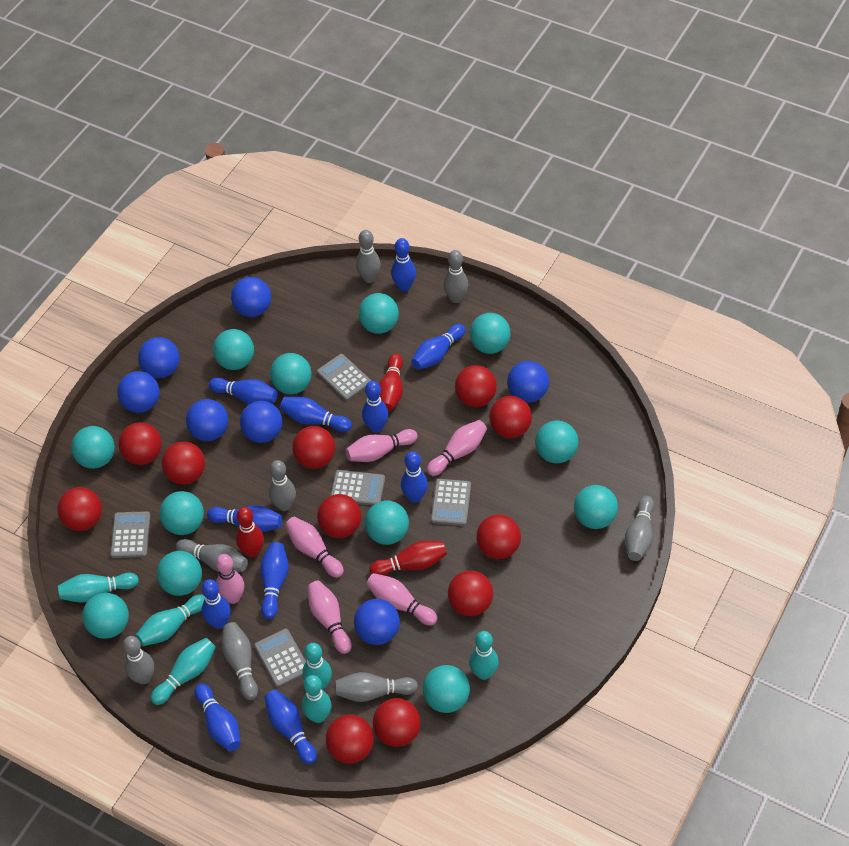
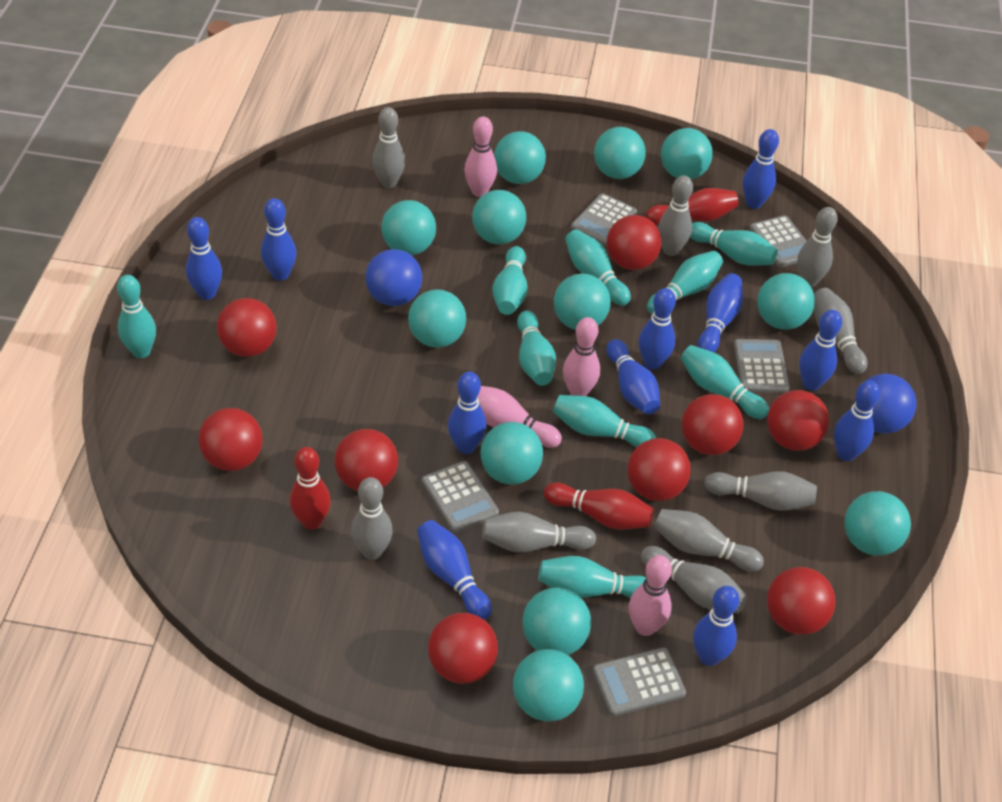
blue ball: [117,371,160,413] [138,337,180,378] [186,399,228,441] [231,277,271,317] [240,401,282,443] [354,599,400,645] [507,361,549,403] = 7 -> [365,249,422,306] [855,374,916,434] = 2
grey bowling pin: [123,636,154,684] [176,539,248,572] [222,622,258,700] [269,460,296,511] [335,672,418,702] [356,230,381,283] [443,250,468,303] [625,496,654,561] = 8 -> [351,477,393,560] [372,107,405,188] [482,512,596,552] [641,546,747,613] [654,509,764,572] [658,175,693,256] [704,471,817,511] [797,207,838,287] [814,288,867,374] = 9
pink bowling pin: [216,554,244,604] [285,517,344,578] [308,581,351,654] [346,429,418,462] [366,573,438,625] [427,420,487,476] = 6 -> [464,117,497,197] [478,386,562,448] [563,317,600,396] [629,555,672,636] = 4
red ball: [57,487,102,531] [118,422,162,465] [162,441,205,485] [292,426,335,469] [317,494,361,538] [326,715,374,764] [373,698,421,747] [448,570,493,616] [455,365,497,407] [476,514,521,559] [489,396,532,438] = 11 -> [199,408,262,471] [217,298,277,357] [335,429,398,491] [428,613,498,684] [607,215,662,270] [627,438,691,501] [682,394,743,455] [767,390,829,451] [767,567,836,635] = 9
turquoise bowling pin: [58,573,139,602] [136,595,205,646] [151,638,216,705] [302,643,332,690] [302,675,332,723] [469,631,499,680] = 6 -> [117,275,156,358] [492,246,528,315] [517,311,556,386] [538,556,646,598] [553,395,656,447] [565,229,631,306] [647,251,723,314] [680,345,769,419] [690,222,778,266] = 9

